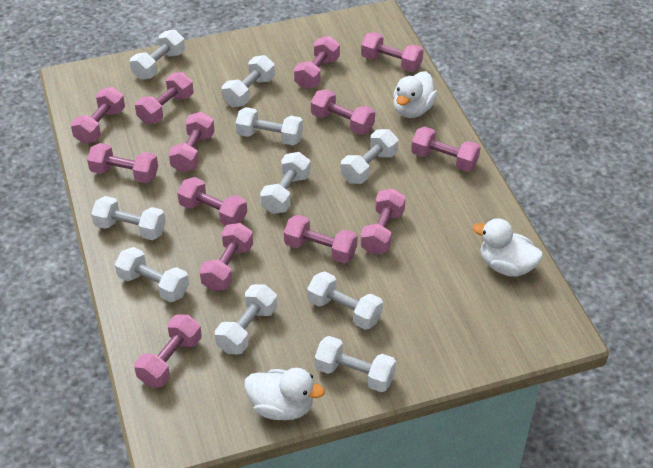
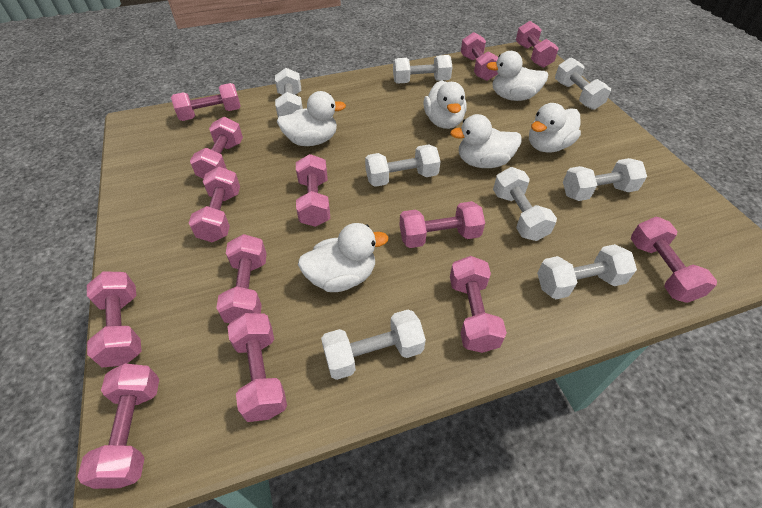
white duck: [244,368,325,420] [393,71,438,118] [473,218,543,277] = 3 -> [277,91,346,146] [298,223,388,292] [423,80,467,129] [450,114,522,168] [486,51,548,101] [529,103,581,152] = 6
white dumbbell: [91,196,166,240] [115,247,189,302] [130,30,185,80] [215,284,277,355] [222,55,275,107] [236,107,303,145] [260,152,311,214] [307,271,383,330] [315,336,396,392] [341,129,398,184] = 10 -> [275,68,303,118] [321,310,426,380] [365,144,441,187] [393,55,452,84] [493,167,557,241] [537,244,637,299] [555,57,611,110] [563,158,647,201] = 8

